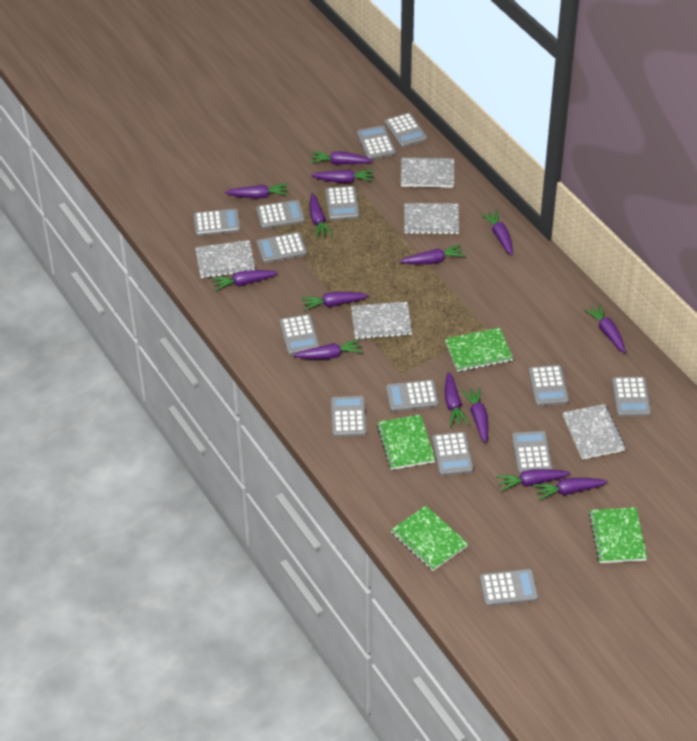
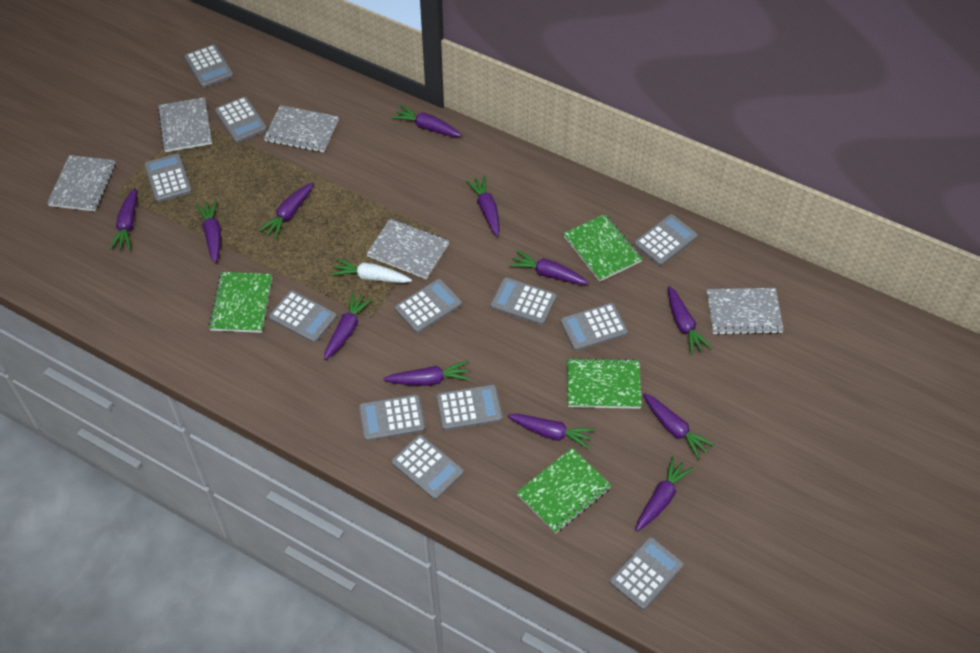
grey calculator: [193,209,241,236] [256,200,305,229] [256,232,307,263] [279,314,320,355] [325,186,360,220] [331,396,367,437] [357,125,396,159] [385,113,427,147] [386,380,439,412] [432,432,474,476] [480,569,538,606] [512,431,553,474] [529,365,569,406] [612,377,651,417] = 14 -> [144,153,192,202] [184,45,234,88] [215,97,267,143] [269,290,337,343] [359,394,425,441] [392,435,464,500] [395,279,462,333] [436,385,503,430] [490,277,557,325] [560,303,628,351] [610,537,684,610] [634,214,698,266] = 12
purple carrot: [211,270,278,291] [225,184,289,199] [293,339,363,359] [301,292,369,311] [310,151,373,165] [310,193,333,238] [311,170,374,183] [399,244,466,264] [445,372,469,427] [462,387,488,443] [481,210,513,255] [496,469,570,491] [533,478,608,500] [584,304,626,353] = 14 -> [109,188,137,250] [196,200,221,263] [258,182,314,239] [324,292,373,360] [383,361,471,386] [392,105,462,137] [466,175,499,237] [508,414,596,450] [509,250,589,285] [636,457,694,531] [643,393,715,460] [668,286,712,355] = 12
white carrot: none = 0 -> [330,258,412,283] = 1

